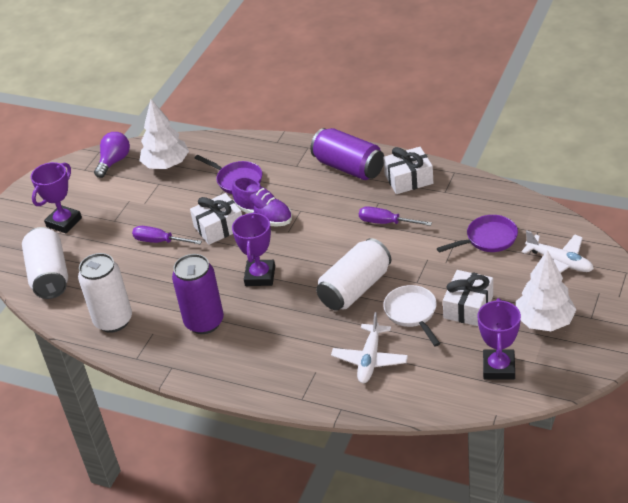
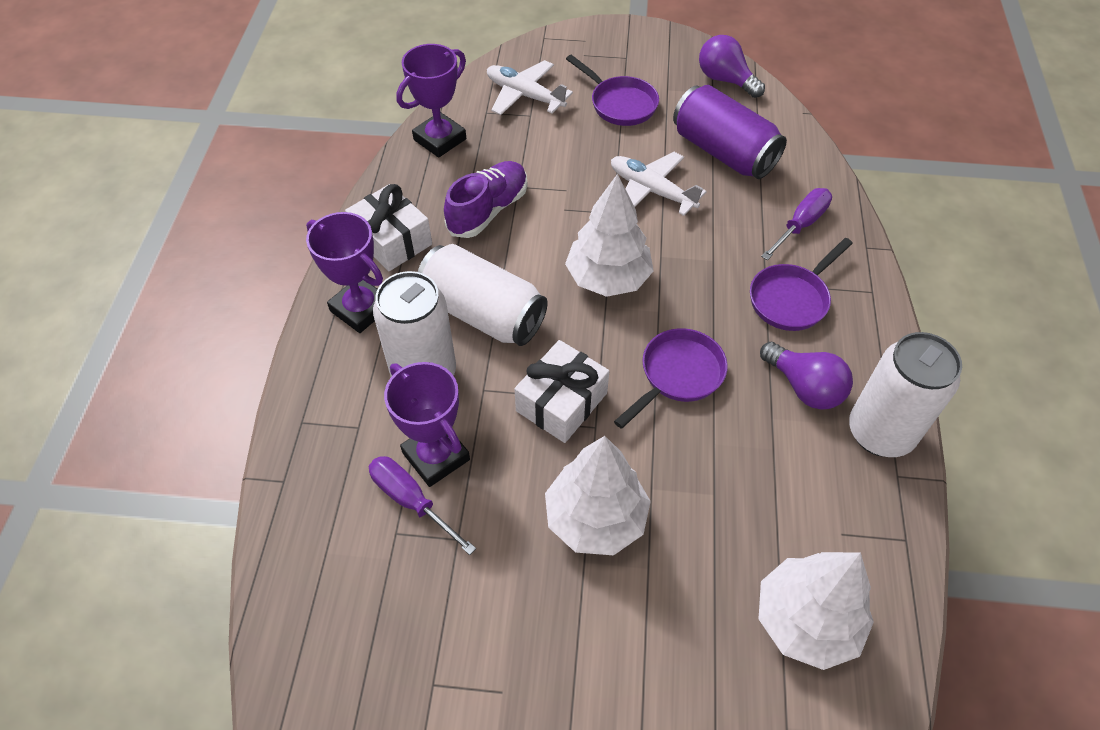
purple can: [172,254,224,334] [310,128,384,180] = 2 -> [673,85,787,179] = 1
purple light bulb: [94,132,130,178] = 1 -> [699,35,765,98] [760,342,853,410] = 2
purple pan: [195,155,262,194] [437,215,518,253] = 2 -> [566,55,659,126] [614,328,728,429] [750,238,853,331] = 3
white gift: [190,193,242,245] [383,147,433,194] [443,270,493,326] = 3 -> [345,184,432,271] [514,340,609,443] = 2
white pan: [383,285,440,346] = 1 -> none = 0
white tree: [139,99,189,169] [516,250,577,331] = 2 -> [545,436,651,555] [565,174,654,297] [758,552,874,670] = 3

